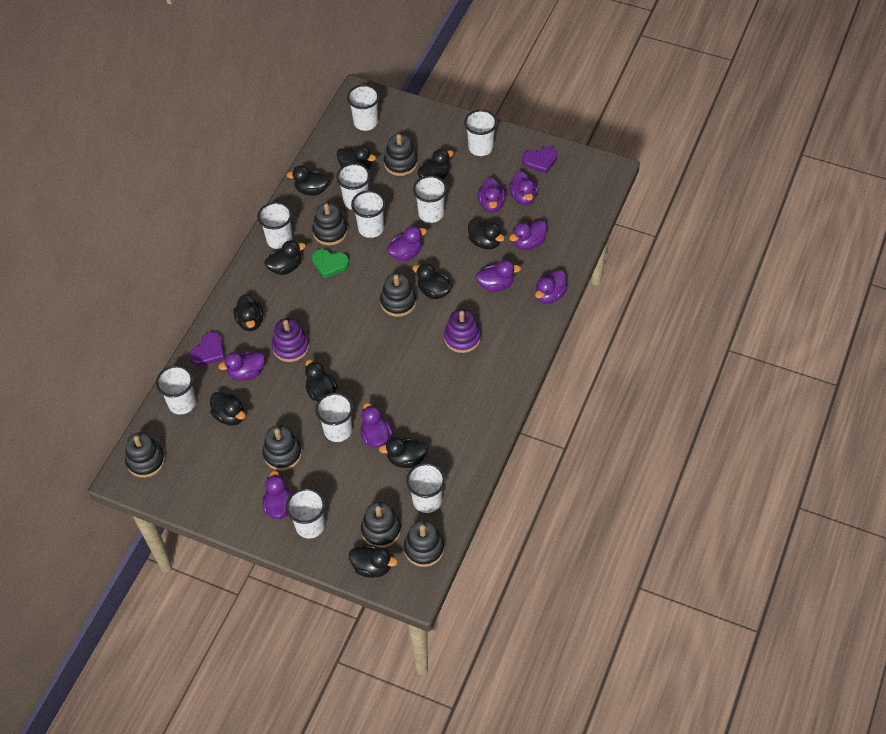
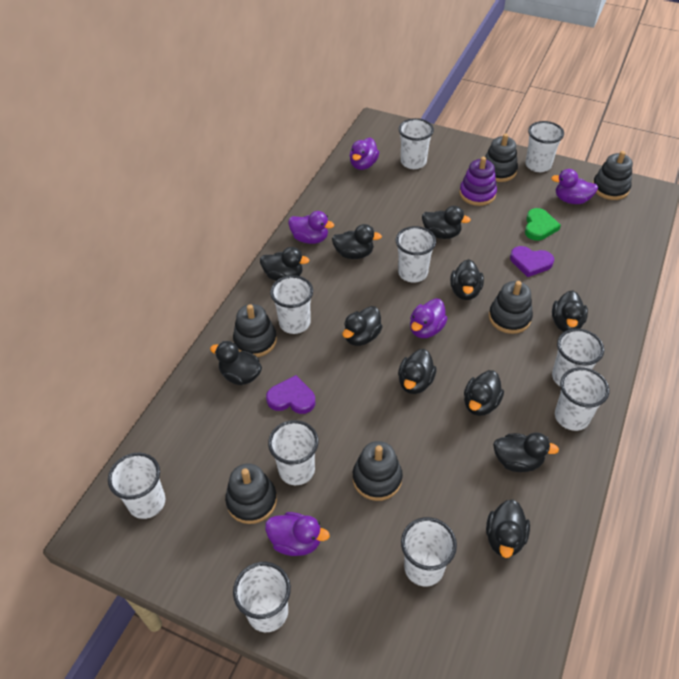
black stacking toy: [125,432,165,478] [263,425,302,471] [312,203,348,245] [361,502,401,548] [380,273,416,317] [384,134,418,176] [404,520,444,567] = 7 -> [225,463,277,524] [233,304,277,357] [353,441,403,501] [485,134,518,182] [489,281,533,334] [593,151,633,200] = 6
purple duck: [218,351,265,381] [262,471,292,519] [360,403,393,447] [387,226,427,261] [476,260,521,292] [478,177,506,213] [509,171,538,205] [509,220,547,250] [535,270,568,304] = 9 -> [265,512,330,556] [288,211,334,244] [350,137,379,170] [410,299,448,338] [551,169,598,204] = 5
purple stacking toy: [272,318,309,362] [444,309,481,353] = 2 -> [459,157,497,206] = 1

